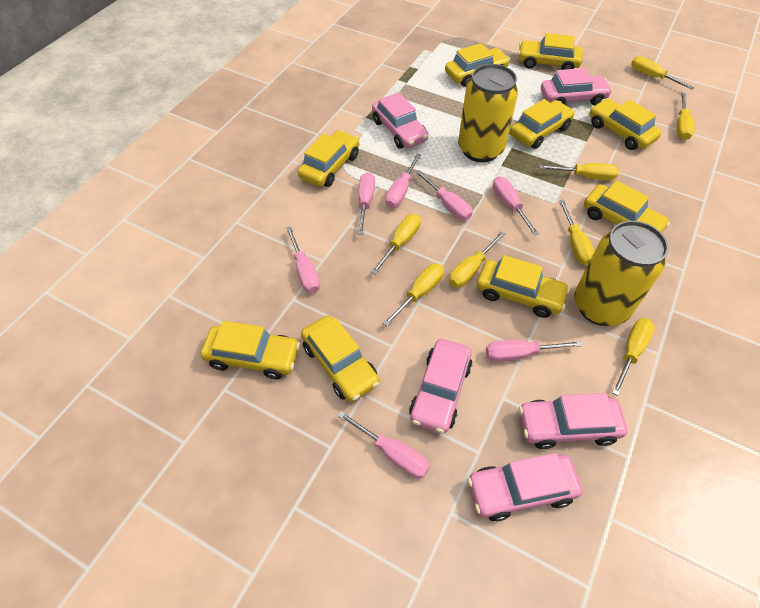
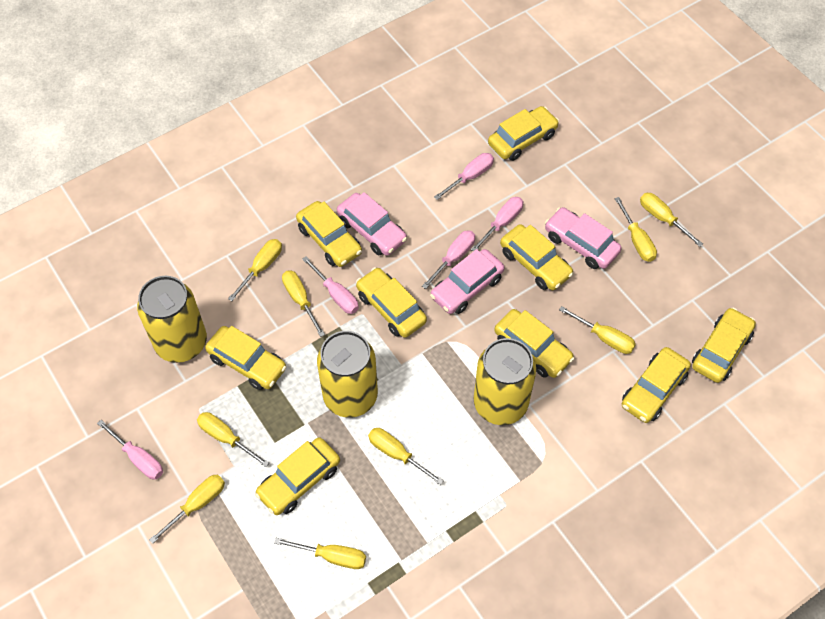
pink car: [372,92,429,149] [409,339,472,434] [468,453,583,521] [519,393,628,449] [541,68,612,106] = 5 -> [337,192,407,256] [430,249,505,314] [545,207,622,269] = 3
pink screwdriver: [286,226,320,293] [337,411,430,478] [358,172,375,235] [386,154,421,208] [415,170,473,220] [486,340,582,362] [493,176,539,236] = 7 -> [97,420,163,479] [302,256,359,314] [422,230,475,289] [434,153,494,200] [471,197,523,251] = 5
yellow can: [458,64,518,162] [574,221,669,326] = 2 -> [137,276,207,363] [317,331,378,418] [474,338,536,425] = 3
yellow screwdriver: [371,214,421,275] [383,264,444,326] [449,231,505,288] [539,163,619,180] [559,200,595,266] [612,318,655,396] [631,56,695,90] [677,92,695,140] = 8 -> [149,475,225,544] [197,412,269,467] [228,239,282,301] [274,538,366,569] [282,270,325,337] [368,428,444,485] [559,306,636,354] [614,197,657,262] [640,193,703,247] = 9

